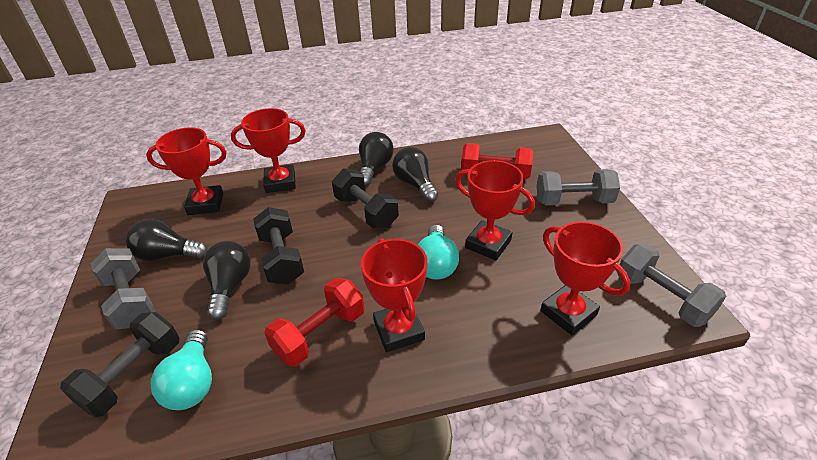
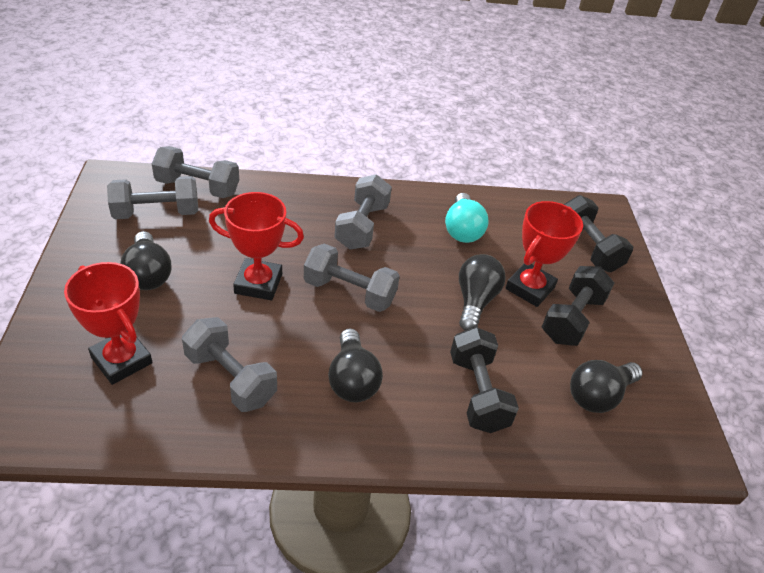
grey dumbbell: [90,248,155,329] [536,169,620,205] [617,244,726,327] = 3 -> [107,176,198,219] [152,146,239,198] [182,317,277,412] [304,244,400,312] [335,174,392,250] = 5
red dumbbell: [264,278,365,366] [461,143,533,179] = 2 -> none = 0
red trophy: [146,127,227,215] [231,108,306,193] [361,238,427,352] [455,160,535,260] [540,222,631,335] = 5 -> [64,262,152,385] [209,192,304,300] [505,201,583,307] = 3
turquoise light bulb: [151,329,212,410] [418,225,459,280] = 2 -> [445,193,489,243] = 1

